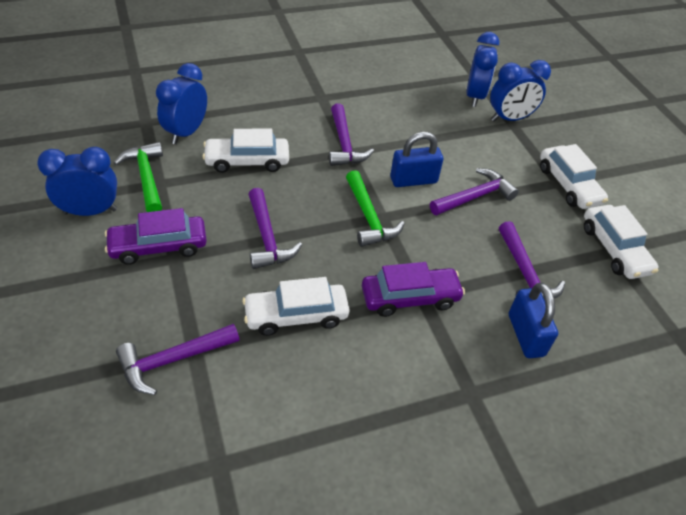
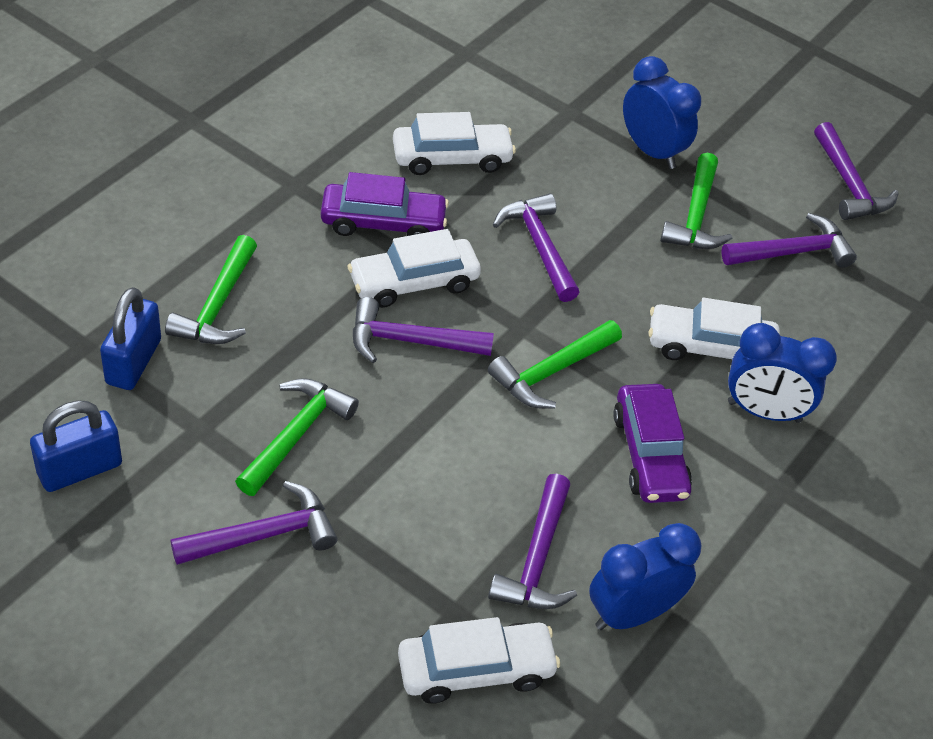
blue clock: [37,147,117,216] [156,63,207,144] [466,32,499,107] [490,60,551,122] = 4 -> [589,523,701,630] [623,56,701,169] [728,323,837,423] = 3
green hammer: [114,142,163,212] [346,170,405,247] = 2 -> [165,235,257,344] [235,378,359,496] [488,320,622,408] [660,153,733,249] = 4
purple hammer: [116,324,240,395] [248,188,302,269] [329,103,374,166] [430,168,519,215] [499,221,565,300] = 5 -> [171,481,337,565] [353,297,494,363] [488,474,577,609] [493,193,579,302] [721,213,857,268] [814,122,899,220] = 6

